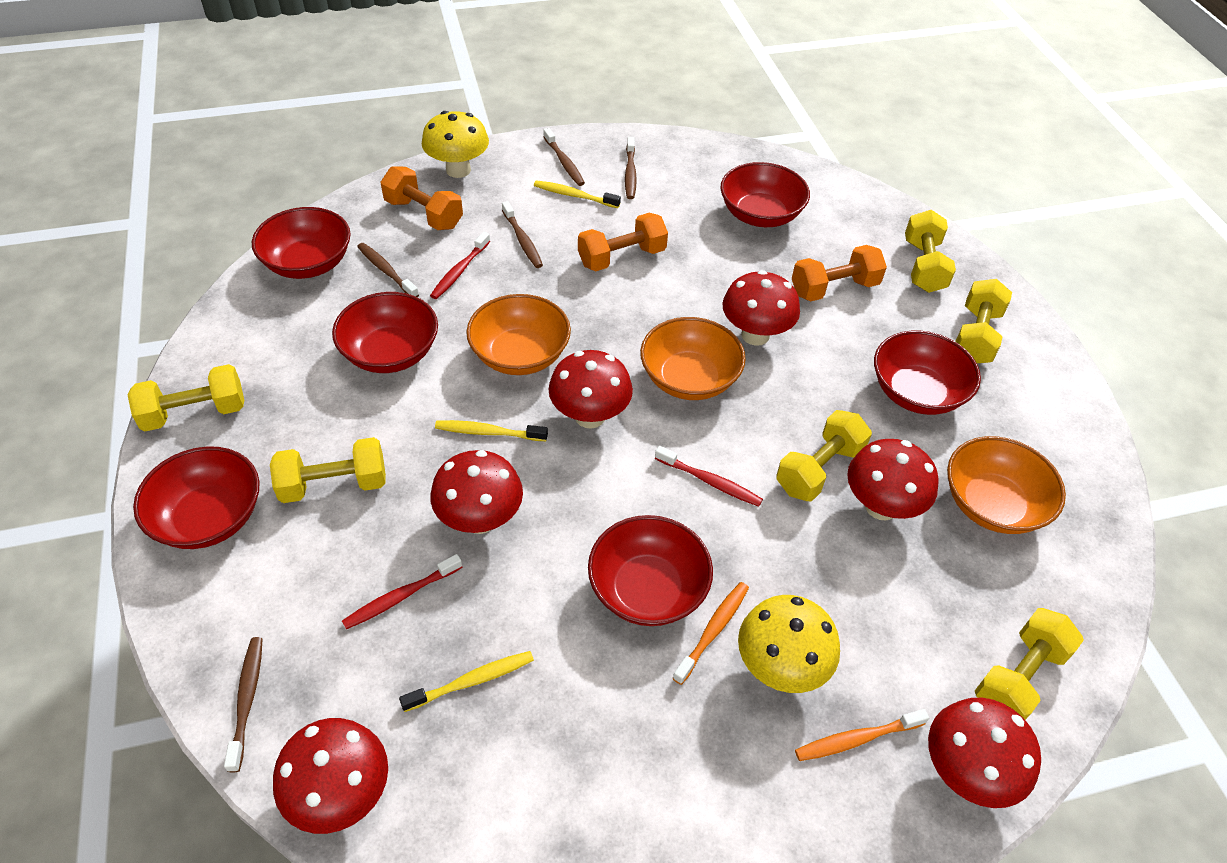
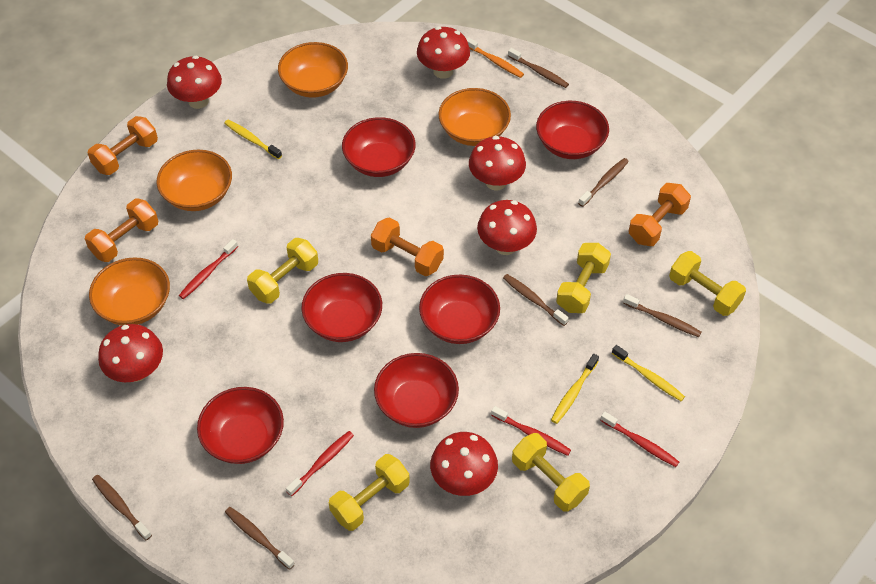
brown toothbrush: [224,637,263,773] [357,243,419,297] [502,201,543,268] [543,128,585,186] [625,137,637,199] = 5 -> [92,475,152,540] [225,507,295,570] [503,274,569,326] [508,48,569,88] [578,158,629,207] [623,294,701,337] = 6
orange bowl: [466,294,571,375] [640,317,746,400] [947,436,1066,534] = 3 -> [89,257,170,326] [157,150,232,211] [278,42,348,98] [438,88,511,146] = 4
orange dumbbell: [380,166,463,230] [578,213,668,271] [792,245,887,302] = 3 -> [85,198,158,262] [88,116,158,175] [371,217,444,276] [629,183,691,246] = 4
orange toothbrush: [672,582,749,685] [795,709,929,761] = 2 -> [467,37,524,78] = 1
red toothbrush: [342,554,463,629] [430,232,490,299] [655,446,763,507] = 3 -> [179,239,238,299] [286,431,354,496] [491,406,571,456] [600,411,679,467] = 4
yellow dumbbell: [127,364,244,431] [270,437,386,503] [776,410,872,502] [905,210,956,293] [955,279,1012,363] [975,608,1084,720] = 6 -> [247,238,318,304] [329,454,410,531] [512,433,590,512] [556,243,611,313] [669,251,746,316] = 5
yellow mushroom: [422,111,489,178] [738,595,840,693] = 2 -> none = 0

